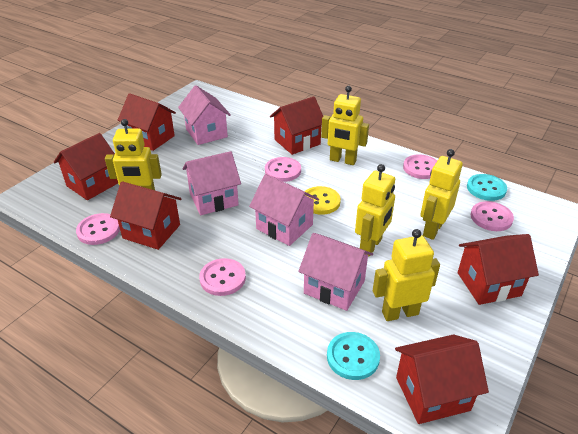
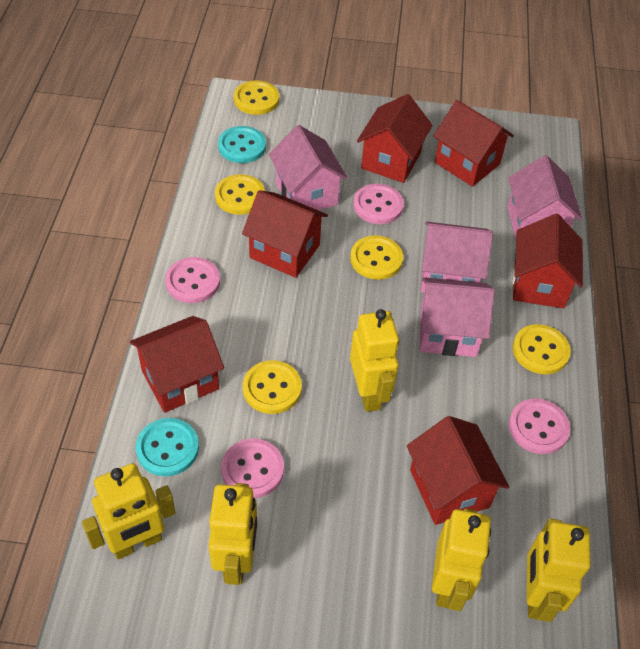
pink button: [76,213,120,245] [199,258,246,296] [265,157,301,182] [403,155,437,179] [471,201,514,231] = 5 -> [165,257,220,303] [221,438,284,498] [353,184,404,224] [509,398,570,454] = 4
yellow button: [305,186,341,215] = 1 -> [215,174,265,215] [234,80,279,115] [243,360,302,414] [350,235,403,280] [513,324,571,374] = 5

